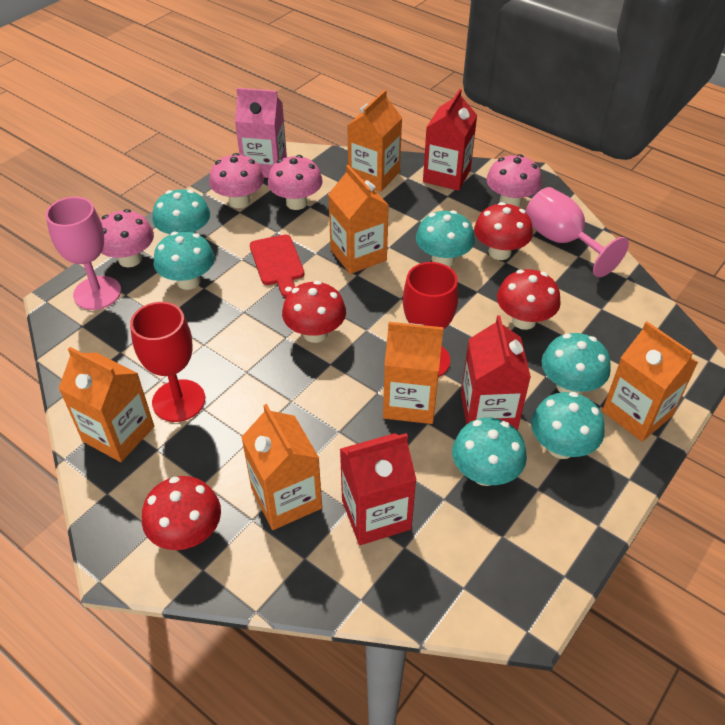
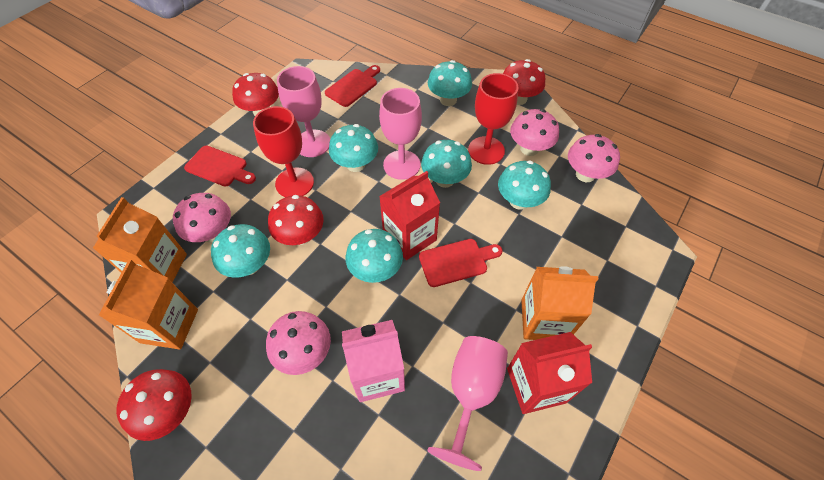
orange carton: [58,347,154,462] [241,404,322,530] [328,165,389,274] [347,90,402,192] [383,322,444,424] [602,322,698,442] = 6 -> [93,197,187,283] [99,260,198,350] [521,266,598,340] = 3
pink goblet: [46,197,121,310] [525,187,629,277] = 2 -> [277,66,330,157] [379,88,422,180] [427,336,508,471] = 3
red carton: [340,433,417,545] [423,89,477,191] [461,315,531,430] = 3 -> [379,171,440,260] [507,332,592,414] = 2
red cutting board: [250,234,305,298] = 1 -> [184,146,256,187] [325,65,380,107] [419,239,503,287] = 3

